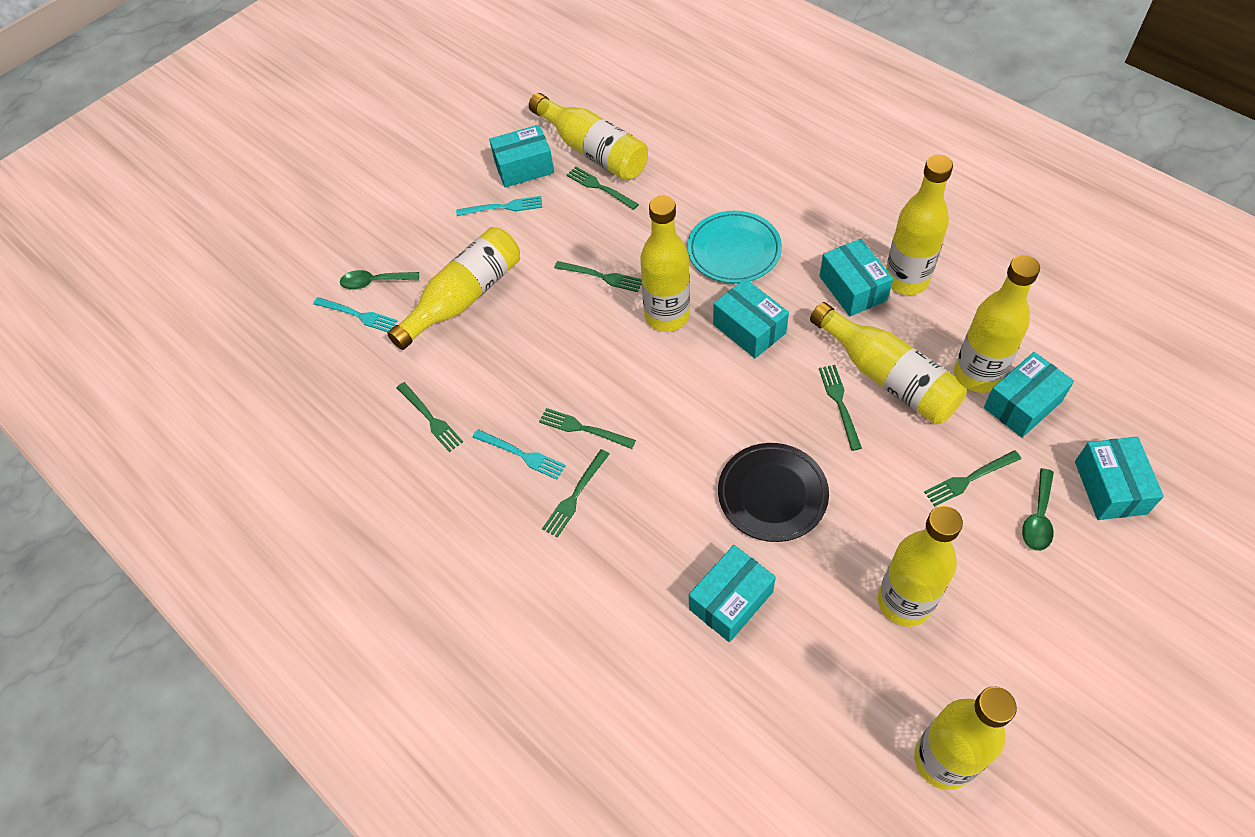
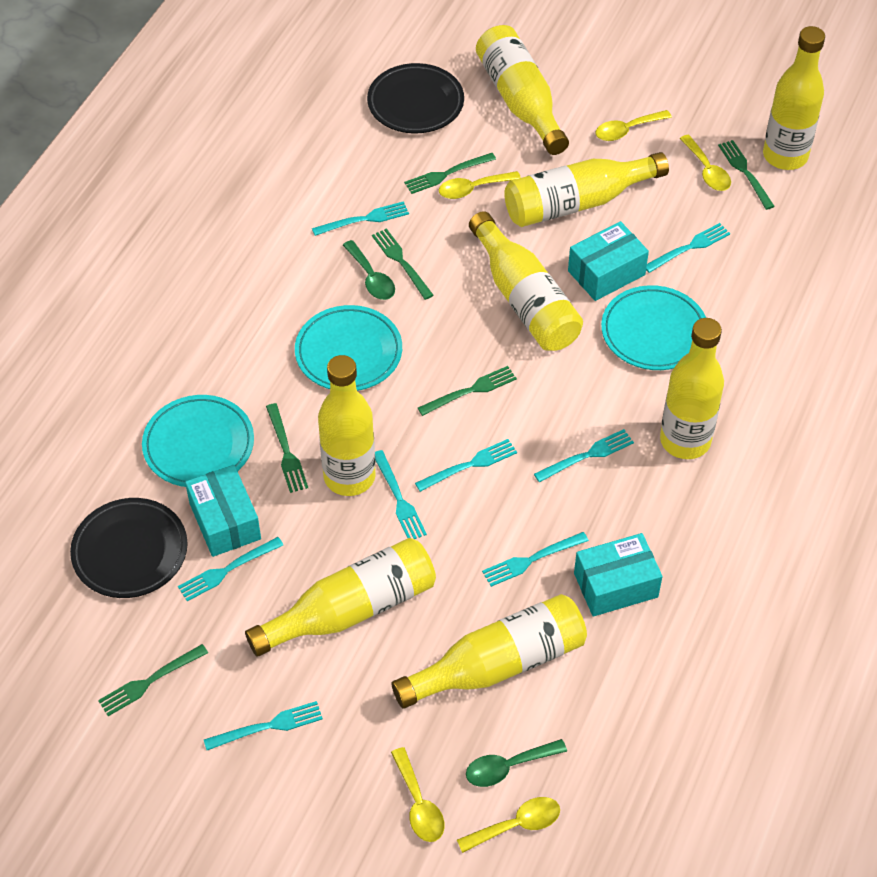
black plate: [718,443,829,542] = 1 -> [70,498,188,598] [367,63,464,133] = 2
green fork: [397,382,463,452] [539,408,636,449] [542,449,609,538] [554,261,642,292] [566,167,639,210] [819,365,862,451] [924,450,1021,506] = 7 -> [98,644,208,716] [266,403,308,493] [372,228,434,300] [404,153,496,194] [418,366,517,416] [718,140,775,210] = 6
turquoise box: [489,125,554,187] [689,545,776,642] [713,279,789,358] [819,239,893,316] [984,352,1074,438] [1075,437,1164,520] = 6 -> [185,465,261,557] [568,221,649,301] [574,533,663,617] = 3
turquoise fork: [313,297,397,332] [456,196,543,216] [473,429,566,480] = 3 -> [178,537,283,601] [204,701,323,750] [312,201,409,236] [375,450,427,539] [415,439,517,492] [482,532,589,587] [534,429,634,482] [646,223,730,273] = 8
turquoise plate: [687,211,782,283] = 1 -> [142,395,254,487] [295,305,402,391] [601,285,706,370] = 3
yellow spoon: none = 0 -> [391,747,444,842] [439,171,521,199] [457,797,560,853] [595,110,672,141] [679,135,731,191] = 5

